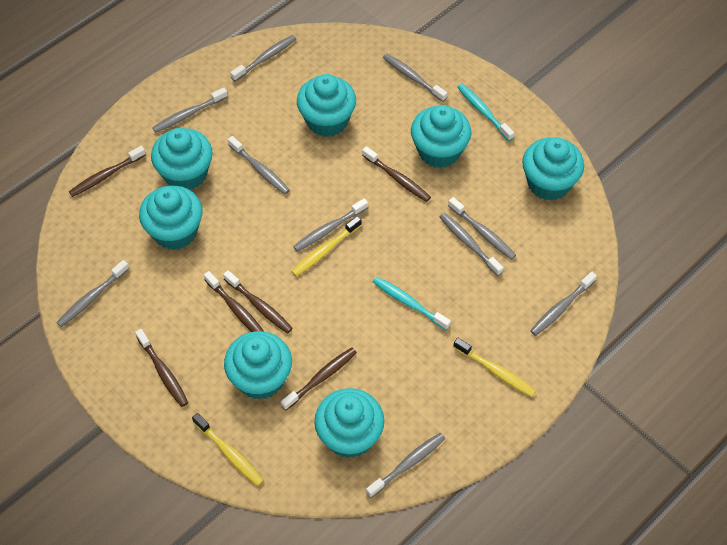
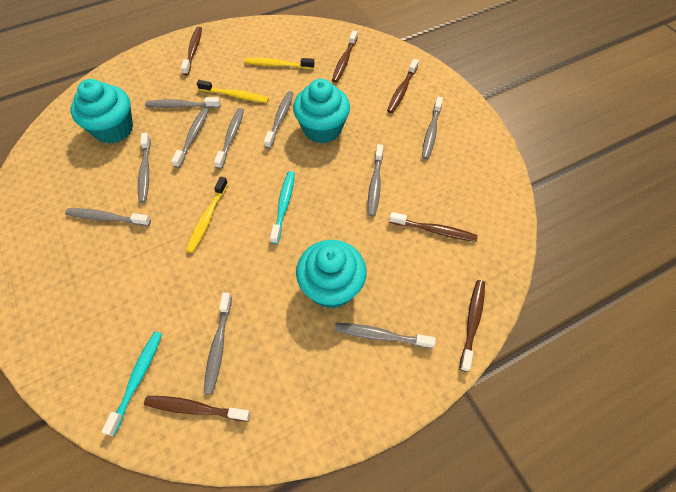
turquoise cupcake: [139,185,203,250] [151,128,213,190] [224,331,292,400] [297,74,356,137] [314,388,384,458] [411,105,471,168] [522,137,584,201] = 7 -> [71,79,133,144] [293,79,350,144] [296,240,367,309] = 3

